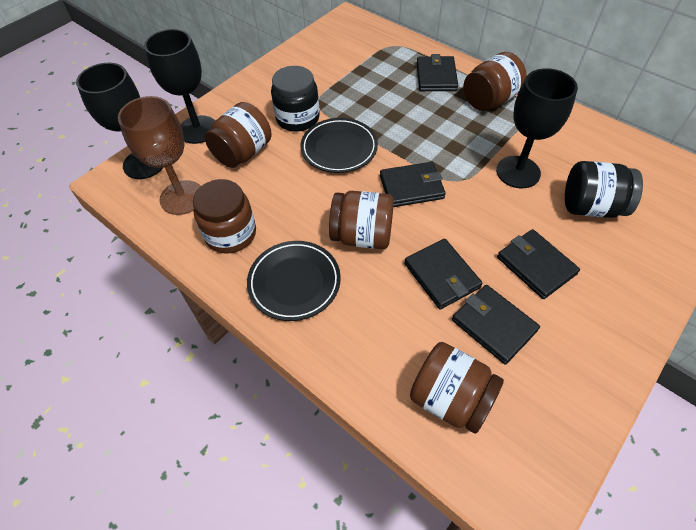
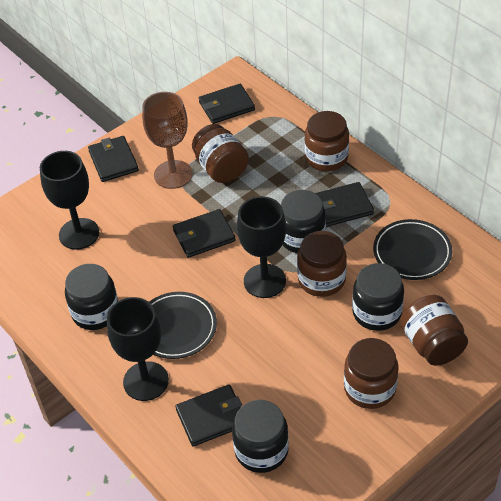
black jar: [271,66,320,132] [565,161,643,218] = 2 -> [65,264,118,330] [232,400,289,473] [281,190,326,253] [352,263,404,331] = 4

